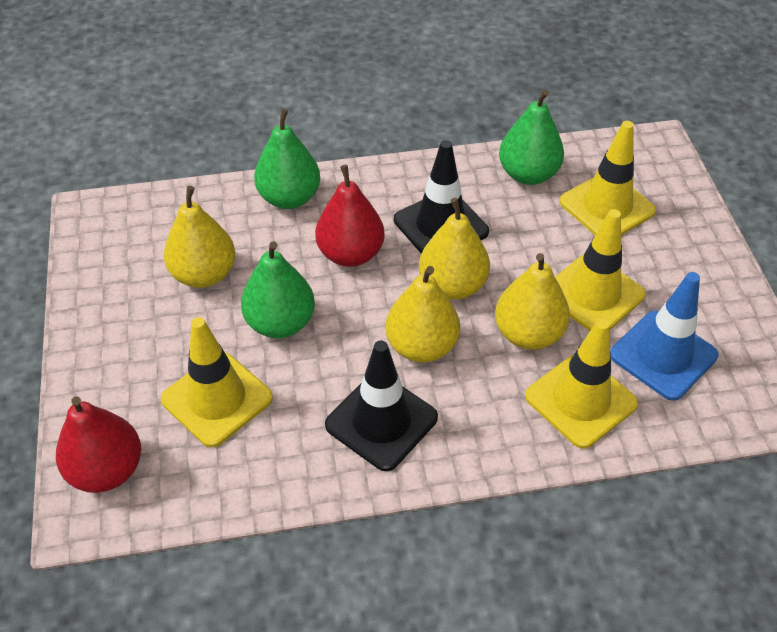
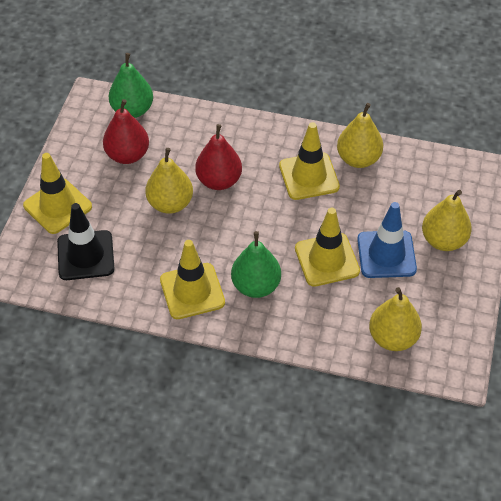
black traffic cone: [325,341,438,471] [394,140,489,254] = 2 -> [57,203,114,280] = 1
green pear: [241,241,315,338] [254,108,320,209] [499,89,564,185] = 3 -> [109,53,153,118] [231,231,281,298] = 2

